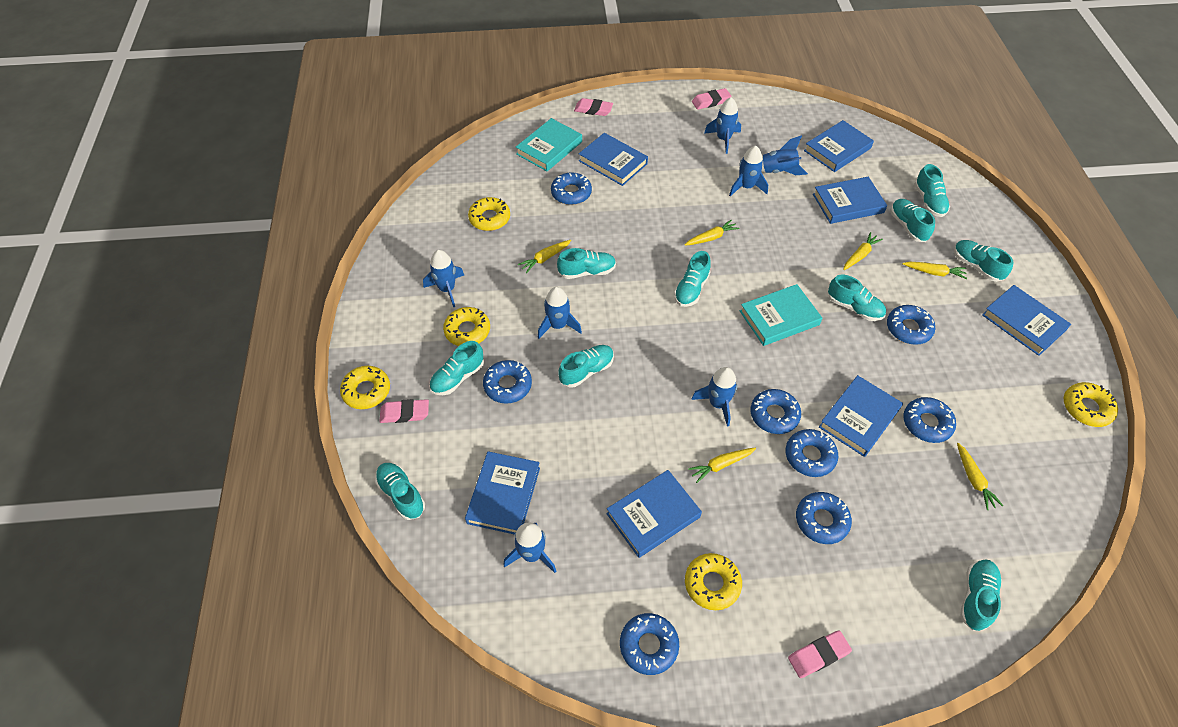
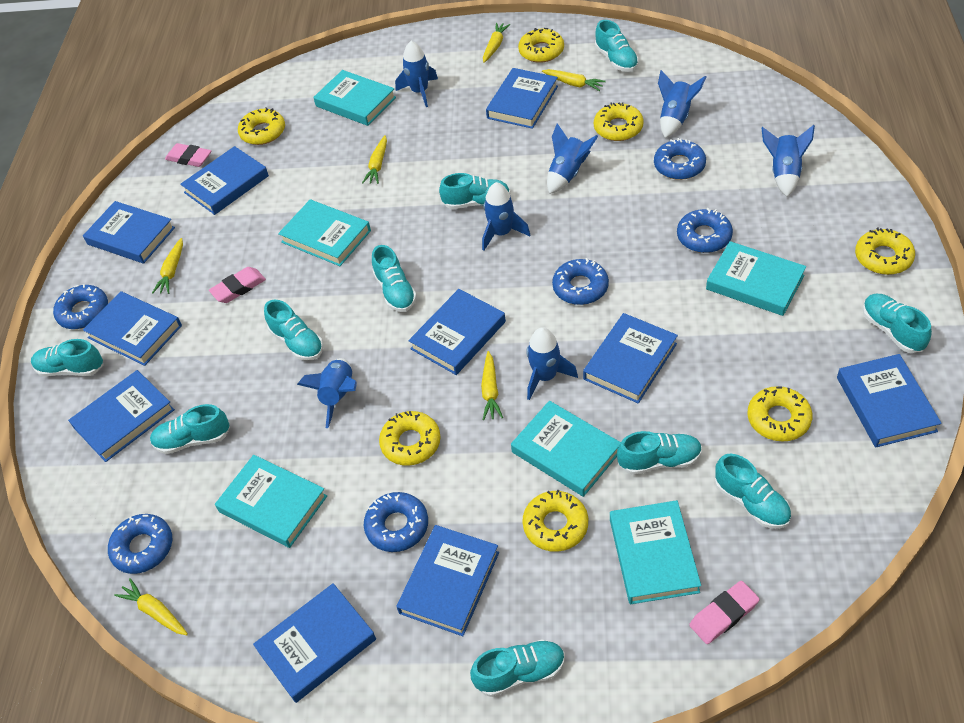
blue book: [465,451,540,535] [579,133,648,186] [606,470,702,558] [804,120,874,172] [813,177,887,224] [819,375,903,457] [982,285,1071,356] = 7 -> [68,370,175,462] [83,201,175,264] [83,291,182,366] [180,146,269,215] [253,583,376,703] [396,525,499,636] [408,289,506,375] [486,68,558,129] [583,313,678,403] [837,354,942,447] = 10
blue donut: [483,360,532,404] [551,172,592,205] [620,613,679,675] [750,389,801,434] [785,429,838,477] [796,492,852,544] [887,305,935,345] [903,397,956,443] = 8 -> [53,284,108,329] [108,514,172,574] [364,492,428,552] [552,258,609,305] [654,138,706,180] [677,208,733,253] = 6
pink eraser: [379,399,429,423] [574,98,613,116] [692,88,731,110] [788,630,852,678] = 4 -> [165,143,211,167] [209,267,266,303] [689,581,760,644] = 3
turquoise book: [516,118,582,171] [740,284,822,346] = 2 -> [215,455,327,548] [278,199,371,266] [313,70,396,126] [511,401,621,497] [610,500,701,604] [706,241,806,316] = 6
yellow donut: [340,366,390,409] [443,307,490,346] [468,197,510,231] [685,553,742,610] [1064,382,1118,427] = 5 -> [238,107,285,145] [379,411,441,466] [518,28,564,63] [522,490,588,552] [594,102,643,141] [747,386,813,442] [855,228,915,275] = 7

